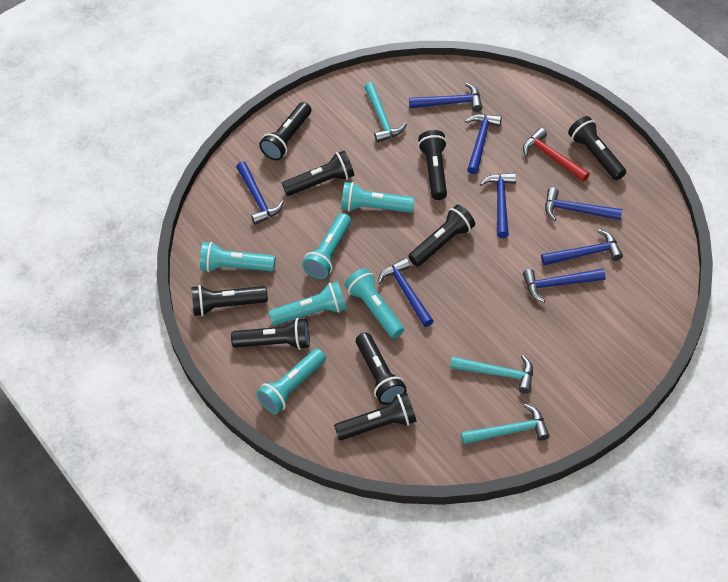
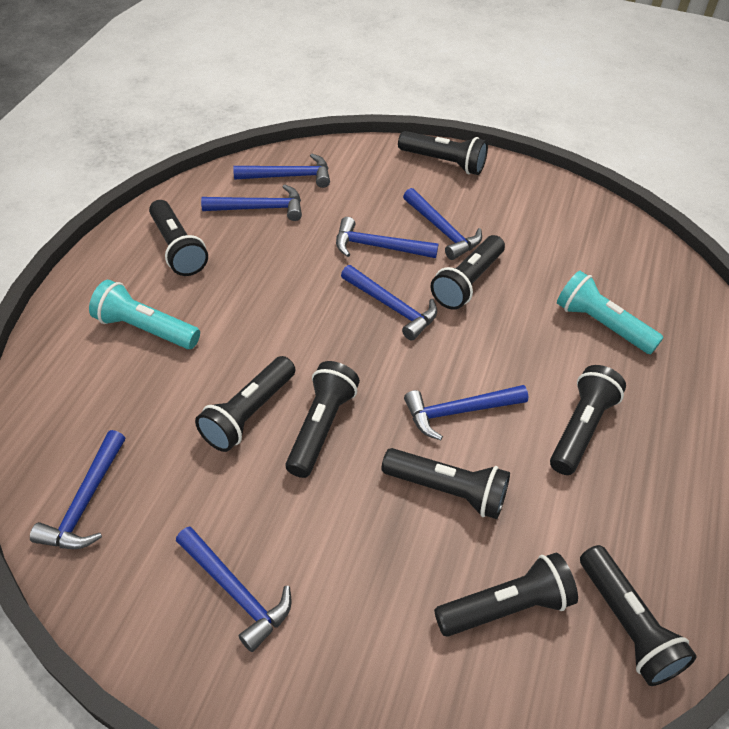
red hammer: [523,128,590,182] = 1 -> none = 0
turquoise flashlight: [200,242,275,272] [256,348,326,414] [269,281,347,326] [302,213,352,279] [341,182,415,213] [345,268,404,338] = 6 -> [89,280,200,349] [557,271,664,354] = 2
turquoise hammer: [364,82,407,143] [450,355,533,393] [461,404,550,444] = 3 -> none = 0

